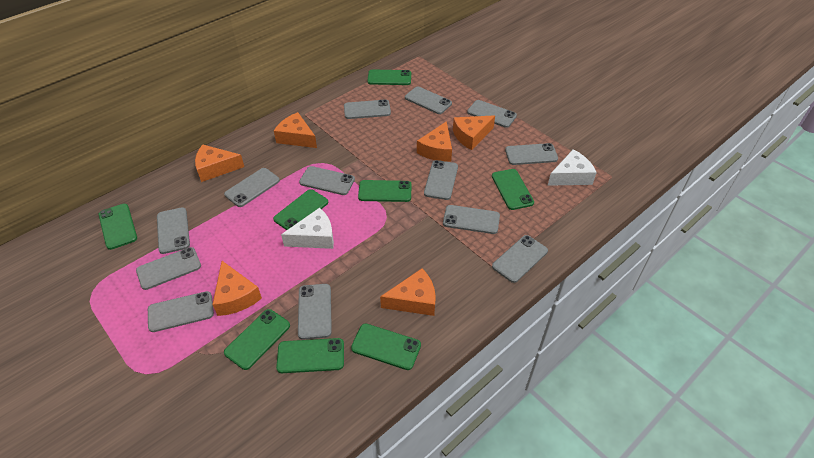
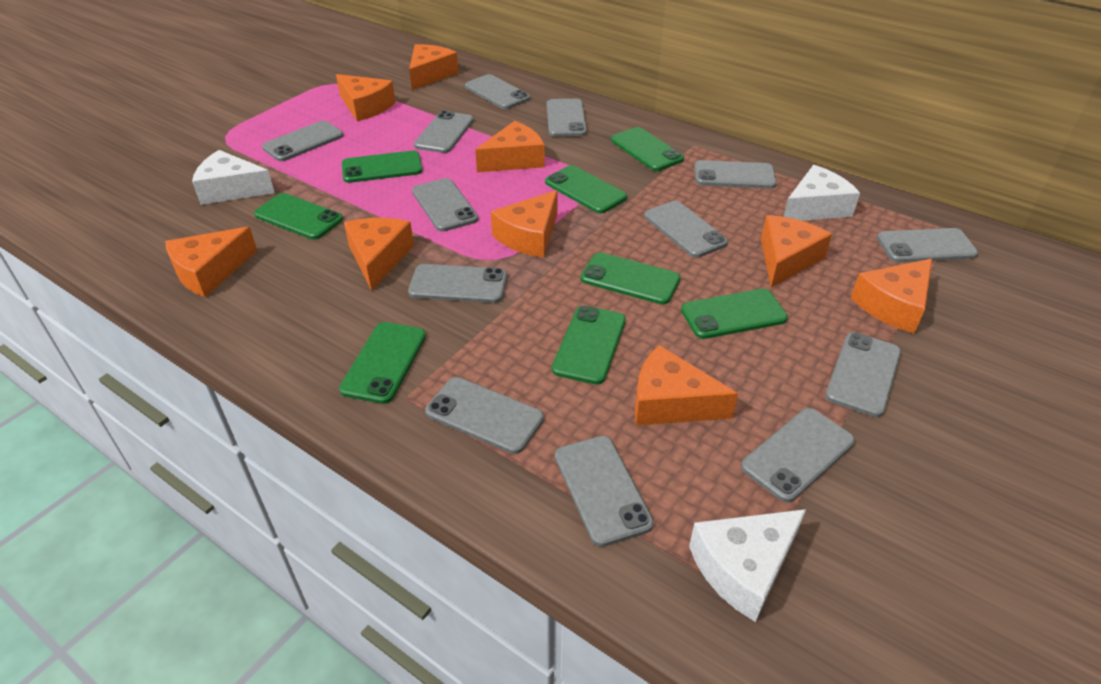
orange cheese: [195,144,244,182] [212,261,262,316] [274,112,317,148] [380,268,436,316] [417,121,452,162] [453,115,495,150] = 6 -> [165,227,257,297] [336,74,395,121] [344,218,414,291] [409,44,459,90] [475,121,545,172] [491,190,558,258] [635,345,738,426] [761,215,832,287] [851,258,932,334] = 9
white cheese: [281,208,334,249] [548,149,597,186] = 2 -> [192,150,275,205] [689,509,806,622] [783,165,860,221] = 3

